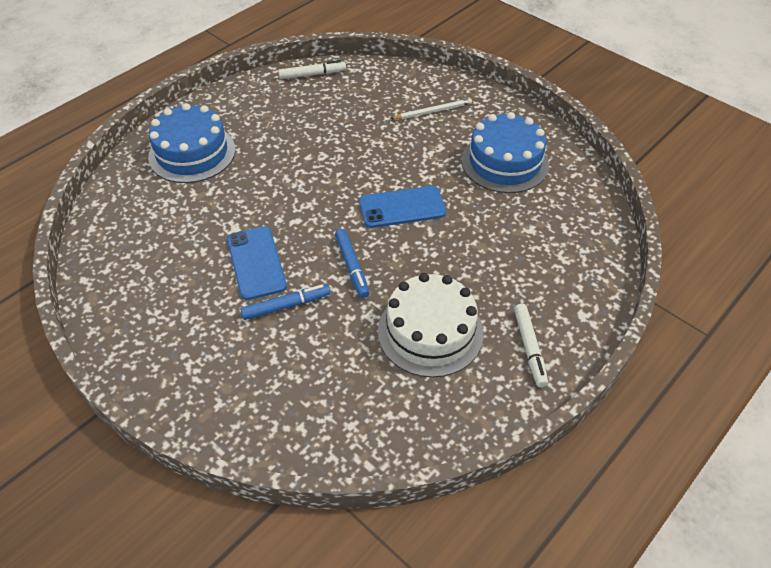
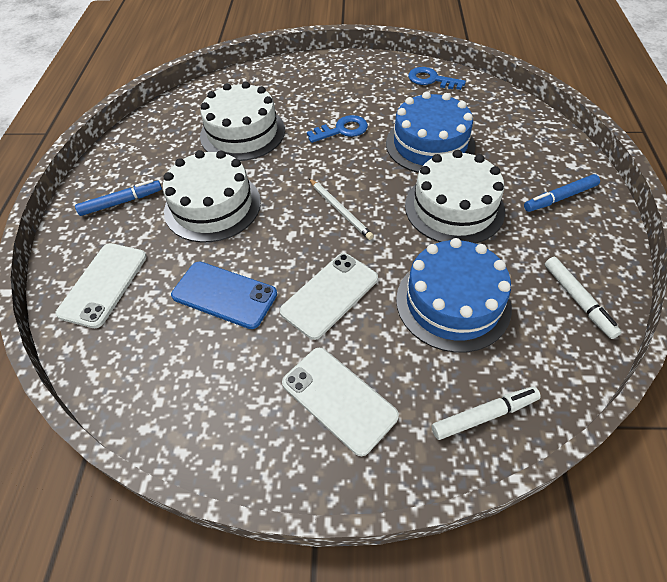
blue key: none = 0 -> [307,115,368,143] [408,67,466,90] = 2
blue phone: [227,226,287,300] [359,186,446,228] = 2 -> [171,261,277,329] = 1
white cake: [378,273,483,377] = 1 -> [163,150,261,242] [200,81,285,161] [405,150,505,244] = 3
white phone: none = 0 -> [56,243,147,328] [279,253,378,340] [282,348,399,456] = 3

